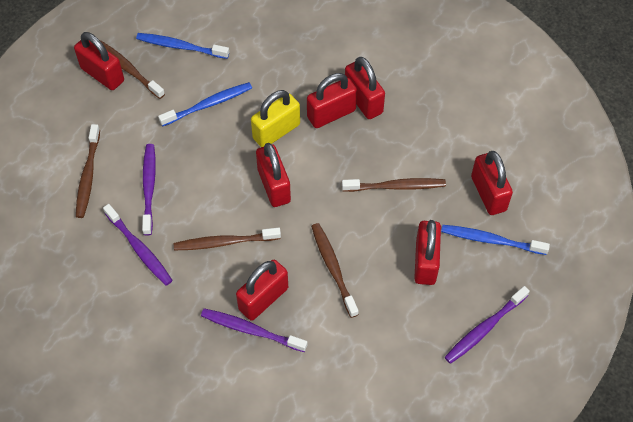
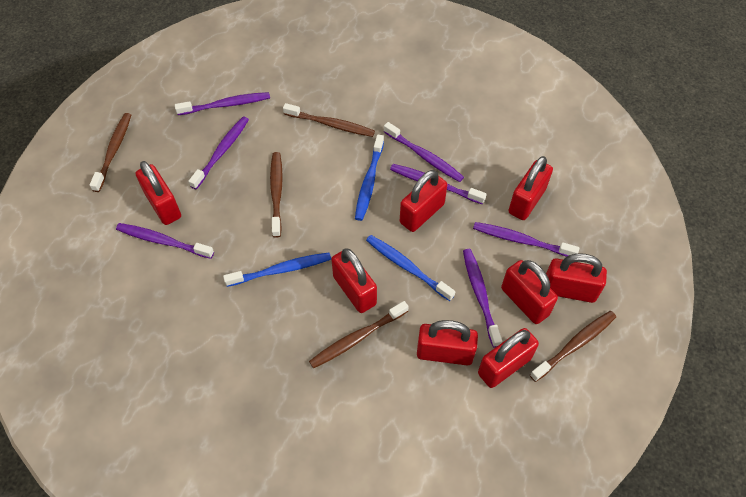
purple toothbrush: [103,204,173,286] [142,144,156,236] [201,308,307,352] [445,286,530,364] = 4 -> [116,223,214,259] [175,92,270,115] [188,116,249,189] [384,122,464,182] [390,164,487,204] [463,249,502,347] [473,222,579,257] = 7
red padlock: [74,32,124,90] [236,260,288,321] [256,143,291,207] [307,73,357,128] [345,56,385,119] [414,220,441,285] [471,151,513,215] = 7 -> [136,161,181,225] [331,249,377,313] [400,170,447,232] [417,320,478,366] [478,328,539,388] [501,260,558,324] [508,156,553,220] [546,253,607,303] = 8
yellow padlock: [251,90,300,147] = 1 -> none = 0

